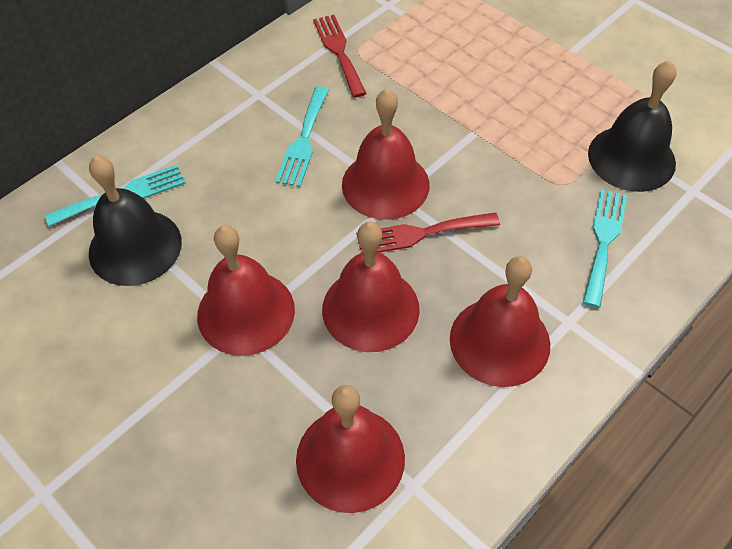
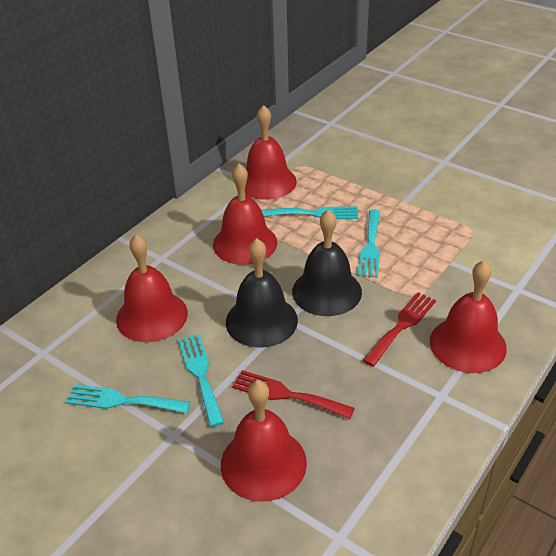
turquoise fork: [45,165,186,227] [275,86,329,187] [583,189,627,308] = 3 -> [66,384,190,413] [178,334,224,427] [261,207,358,219] [358,209,380,278] = 4

